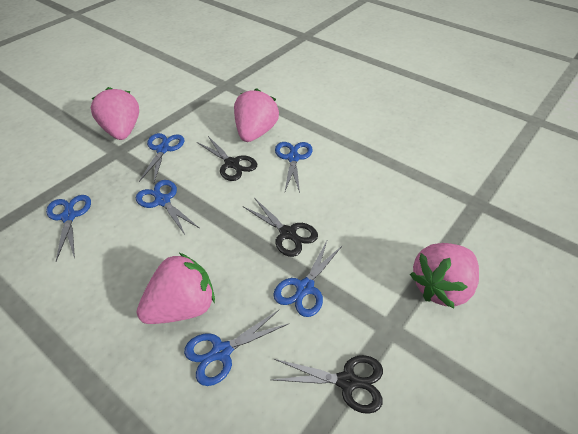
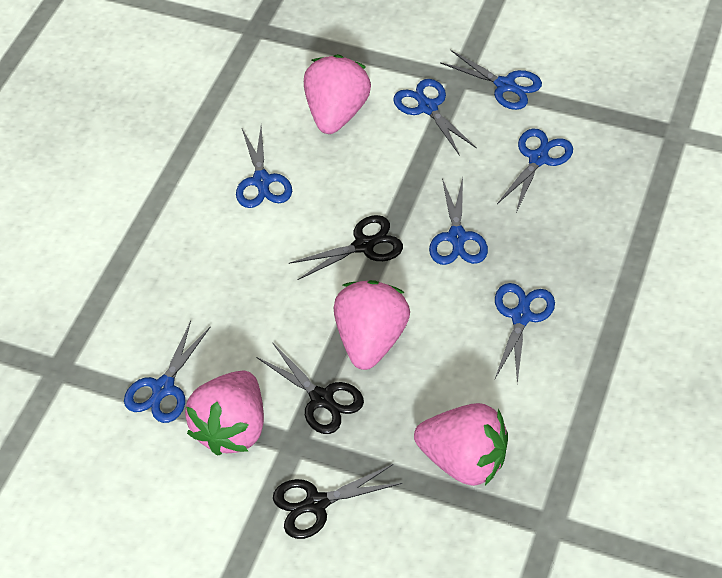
blue scissors: [46,195,91,261] [136,180,199,235] [139,133,185,182] [184,310,288,386] [273,239,343,317] [275,142,313,193] = 6 -> [124,321,210,423] [236,126,292,208] [393,79,477,156] [429,178,488,265] [440,50,542,110] [495,283,555,384] [497,129,573,212] = 7

